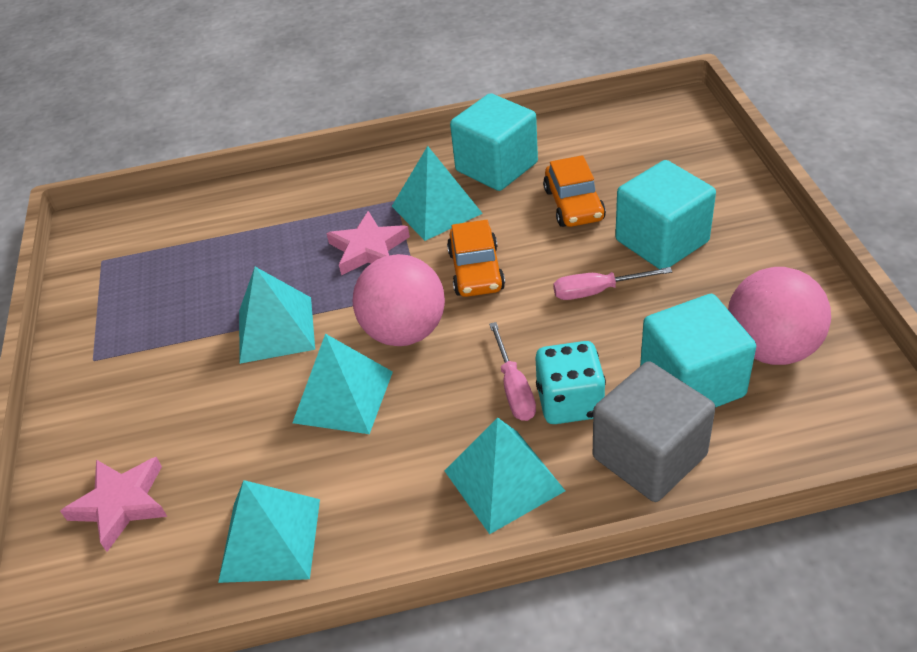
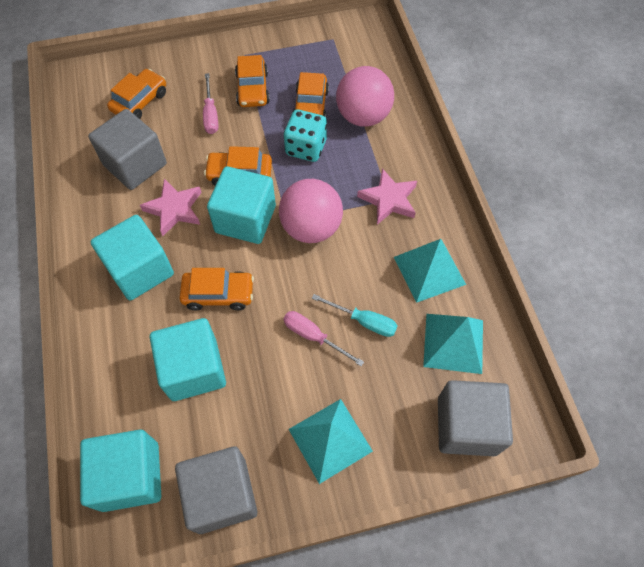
grey cube: [593,361,715,502] = 1 -> [88,109,167,190] [175,447,257,534] [438,380,513,456] = 3
orange car: [447,220,505,297] [543,155,606,227] = 2 -> [107,69,166,119] [179,268,254,310] [204,146,272,186] [235,55,270,107] [292,72,329,117] = 5
turquoise cube: [450,93,538,191] [615,160,716,269] [640,294,756,408] = 3 -> [80,430,161,512] [90,215,174,300] [150,318,226,401] [207,166,276,244] = 4
turquoise pyramid: [218,480,320,583] [239,267,315,364] [293,334,393,434] [392,146,483,241] [444,418,565,534] = 5 -> [289,399,373,484] [394,239,466,303] [423,314,483,374] = 3
turquoise screwdriver: none = 0 -> [312,294,397,337] = 1

